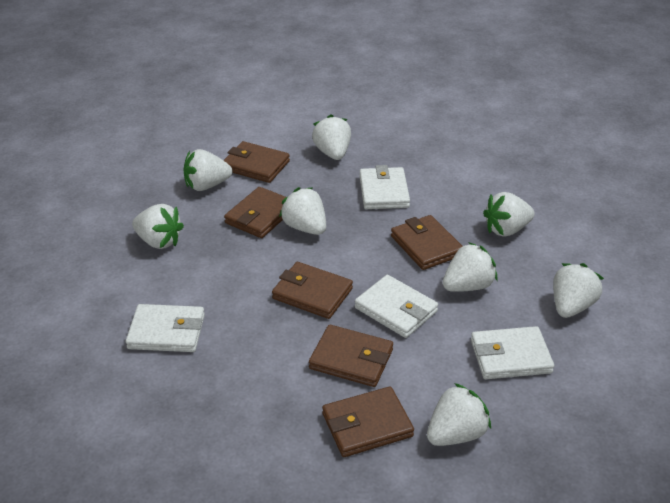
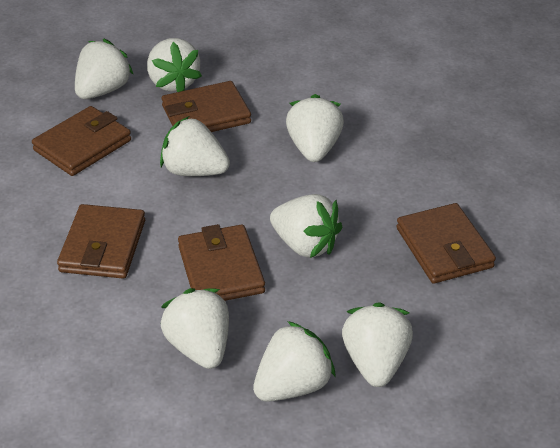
brown wallet: [224,141,290,183] [224,187,286,238] [272,262,353,319] [309,325,393,387] [322,386,414,457] [391,215,462,270] = 6 -> [32,106,131,176] [57,204,145,279] [162,81,251,132] [178,224,265,301] [396,203,496,284] = 5
white wallet: [126,304,205,352] [355,275,438,338] [359,165,410,209] [471,326,554,379] = 4 -> none = 0

